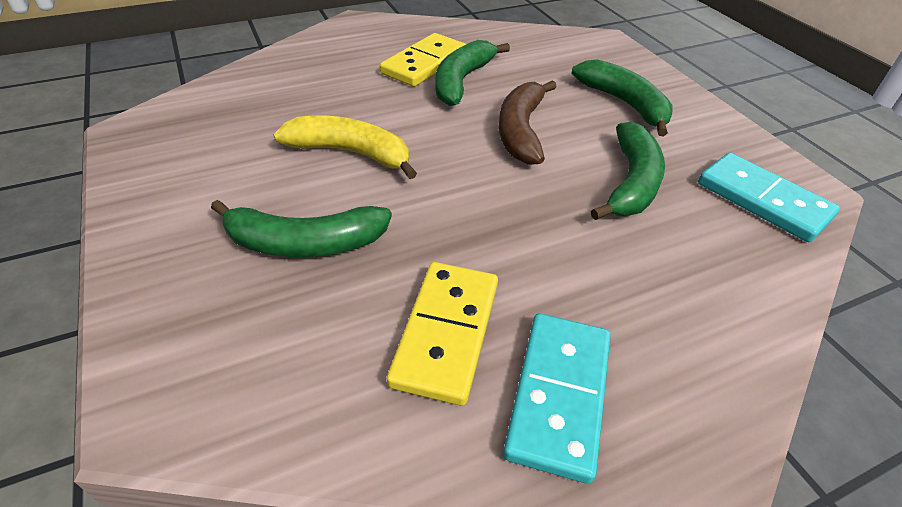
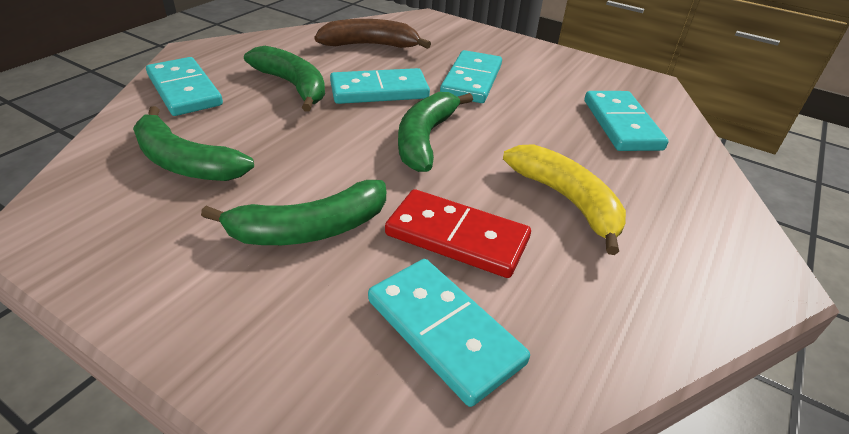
red domino: none = 0 -> [385,189,531,278] = 1
turquoise domino: [503,313,611,484] [698,153,840,242] = 2 -> [146,57,223,116] [330,68,430,104] [368,259,530,407] [440,50,502,103] [585,91,668,151] = 5
yellow domino: [380,33,466,87] [387,262,498,406] = 2 -> none = 0

